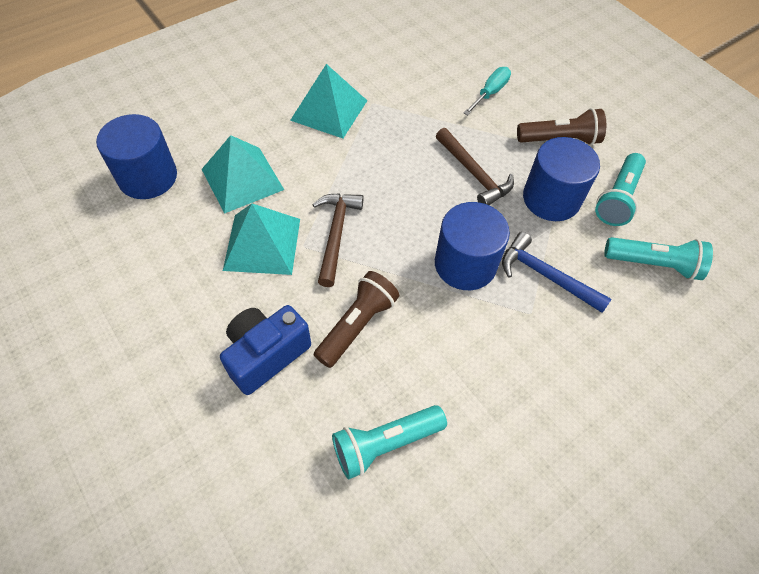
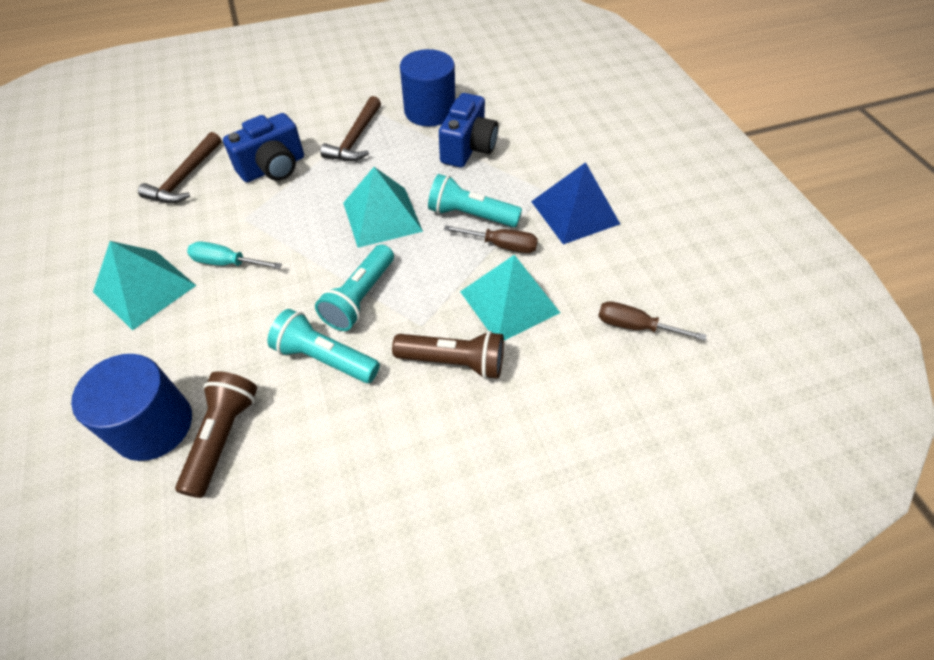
blue camera: [220,305,311,395] = 1 -> [223,113,304,182] [439,93,498,168] = 2
blue cylinder: [96,114,177,199] [435,202,510,290] [523,137,600,221] = 3 -> [71,354,192,461] [400,49,455,127] = 2
blue hammer: [502,232,611,313] = 1 -> none = 0
blue pyramid: none = 0 -> [531,162,620,244] = 1
brown screwdriver: none = 0 -> [444,225,538,253] [598,301,706,341] = 2

